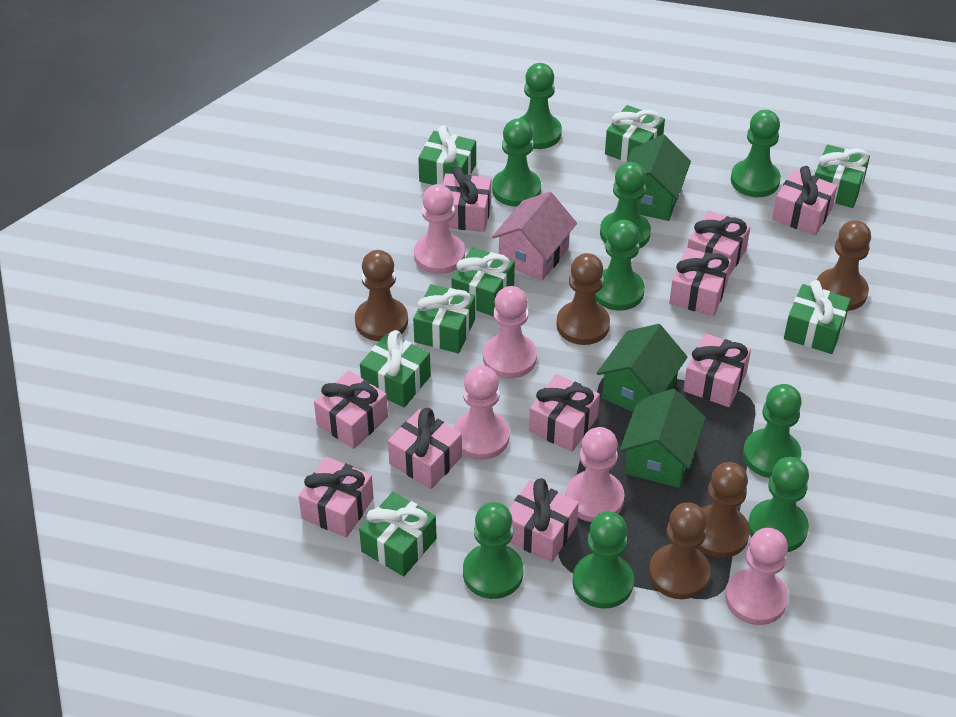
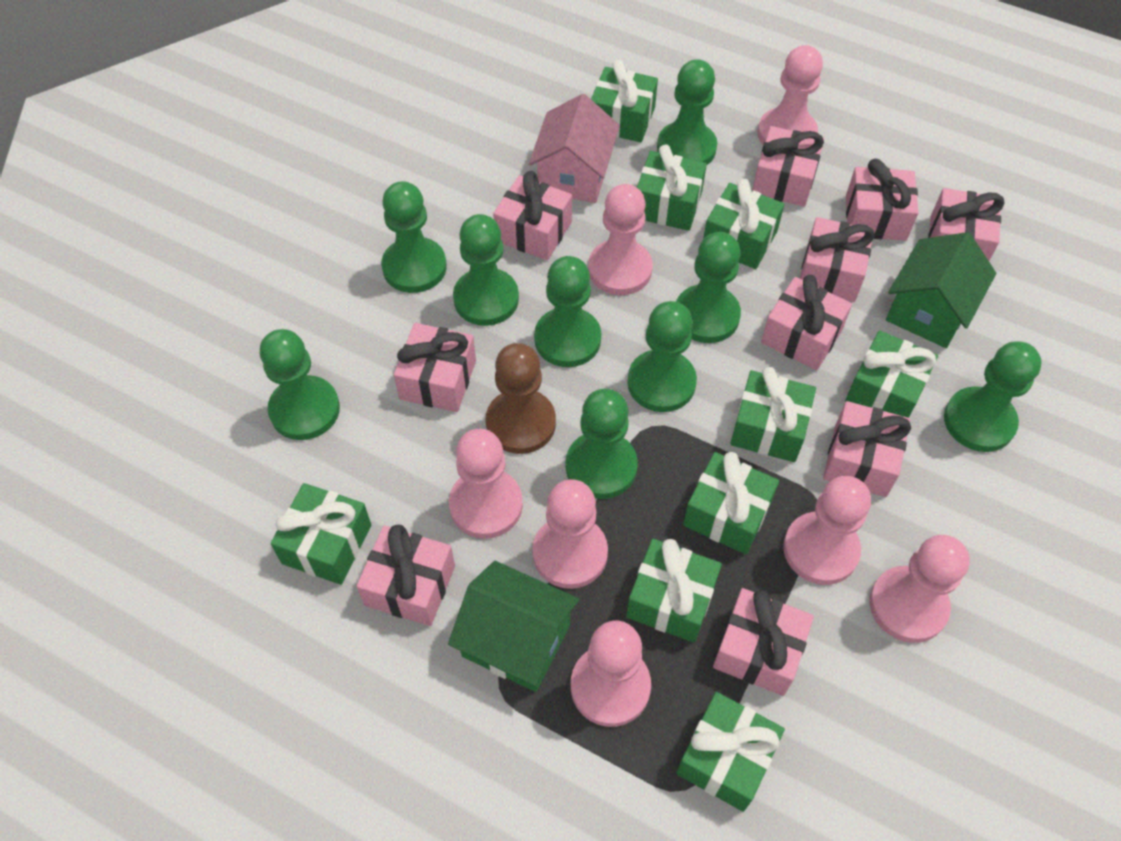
brown pawn: [355,250,408,341] [556,253,610,345] [649,502,711,599] [697,462,750,558] [817,220,871,311] = 5 -> [485,343,556,454] = 1
green gift: [359,492,437,576] [360,330,431,408] [413,284,475,353] [418,125,476,185] [452,247,515,316] [605,105,665,162] [784,280,851,354] [815,145,870,208] = 8 -> [271,483,371,585] [591,60,658,142] [626,539,722,643] [637,144,707,231] [676,692,785,812] [683,452,779,554] [703,179,784,269] [730,367,816,462] [845,330,938,418] = 9
green house: [597,324,688,412] [620,389,706,488] [626,135,691,221] = 3 -> [448,561,579,692] [886,232,996,348] = 2
pink pawn: [414,184,465,274] [453,365,510,460] [483,286,537,378] [566,427,624,522] [725,528,788,625] = 5 -> [449,429,523,539] [533,479,608,589] [571,621,651,727] [588,184,653,295] [758,45,823,145] [783,476,871,585] [870,535,970,643] = 7

